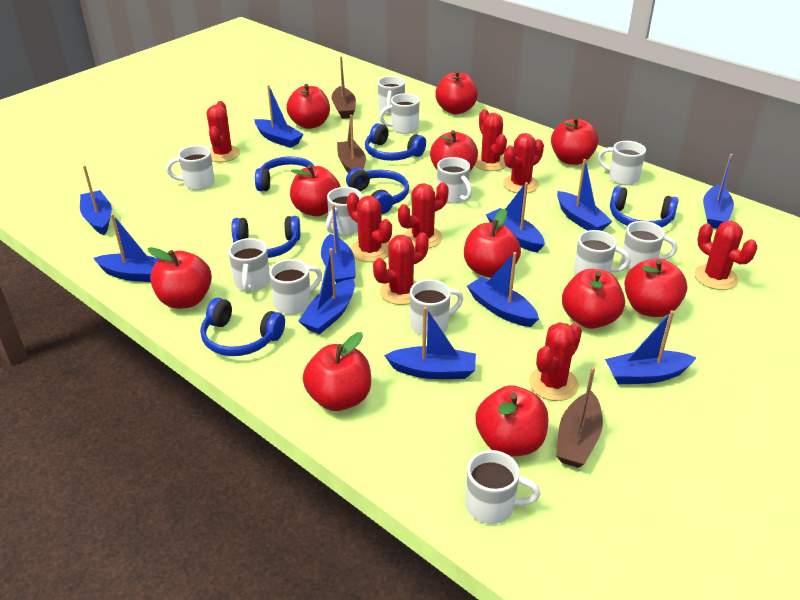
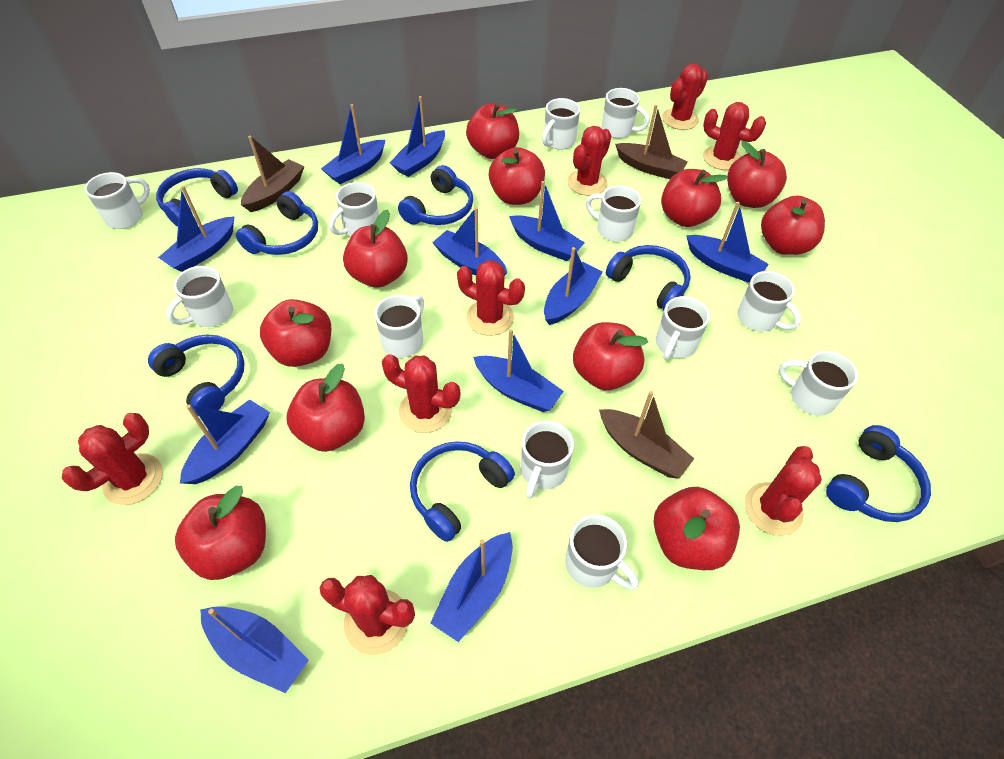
blue headphones: [200,298,285,356] [231,216,300,258] [255,156,314,191] [346,168,409,215] [365,123,426,161] [610,186,679,228] = 6 -> [148,335,245,416] [156,168,238,227] [236,191,318,255] [398,165,473,225] [410,441,515,542] [606,245,690,310] [826,425,931,522] = 7

